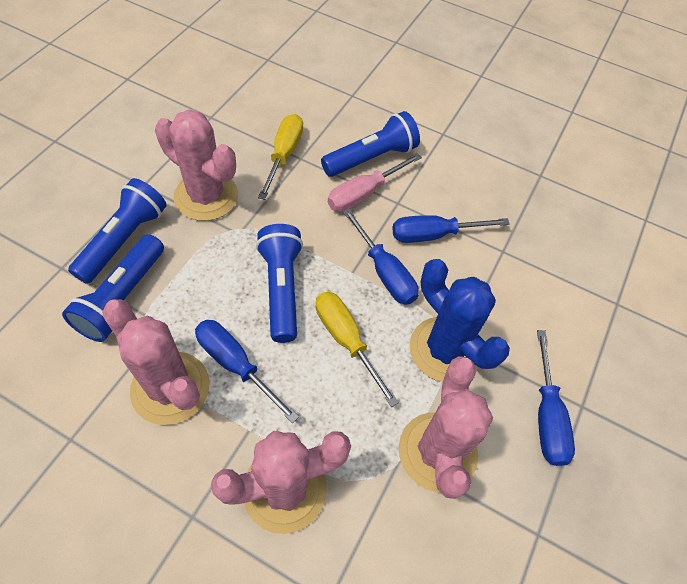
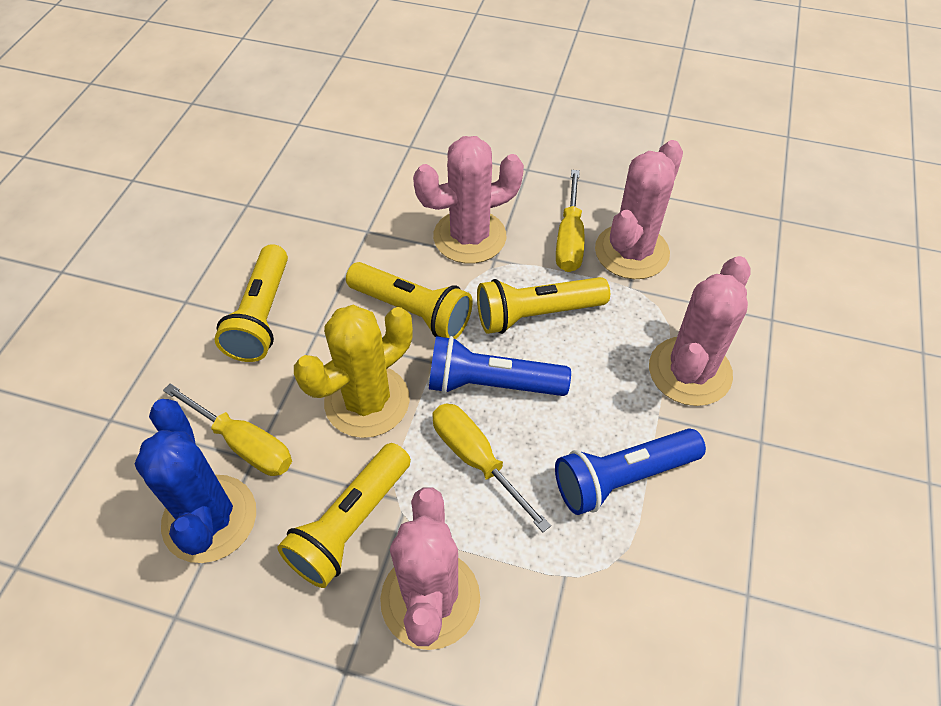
blue flashlight: [62,234,164,342] [68,178,167,284] [256,224,303,343] [321,111,420,177] = 4 -> [429,336,571,396] [555,429,706,515] = 2
blue screwdriver: [195,320,299,423] [343,208,419,305] [392,215,510,243] [537,330,575,466] = 4 -> none = 0
pink screwdriver: [328,153,422,212] = 1 -> none = 0
yellow cactus: none = 0 -> [294,305,413,438] = 1
yellow flashlight: none = 0 -> [214,244,288,362] [277,443,411,588] [346,262,473,339] [477,277,610,334] = 4
yellow screwdriver: [258,114,303,200] [316,292,399,407] = 2 -> [163,383,292,476] [432,403,551,532] [556,170,584,272] = 3

